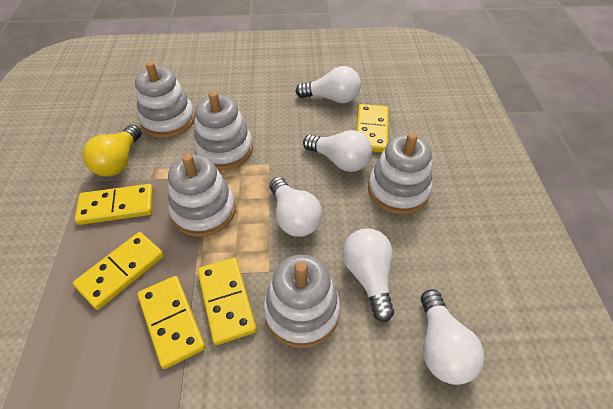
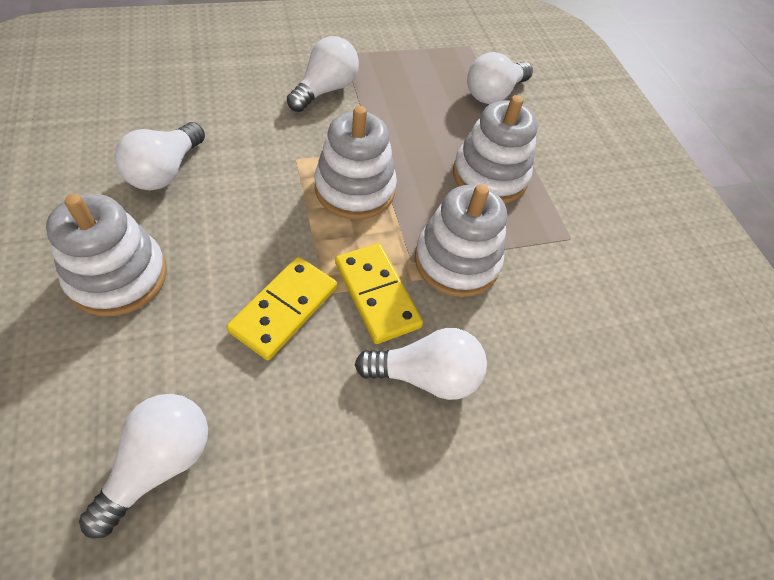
white stacking toy: [135,62,195,138] [168,154,236,237] [194,91,253,170] [263,255,340,348] [368,133,432,214] = 5 -> [46,194,167,316] [314,106,397,220] [415,184,507,297] [453,95,538,204] = 4
yellow domino: [73,232,164,310] [75,184,153,225] [137,276,206,369] [198,258,257,345] [356,104,388,152] = 5 -> [226,257,337,360] [335,243,423,344] = 2
yellow light bulb: [83,125,141,176] = 1 -> none = 0

